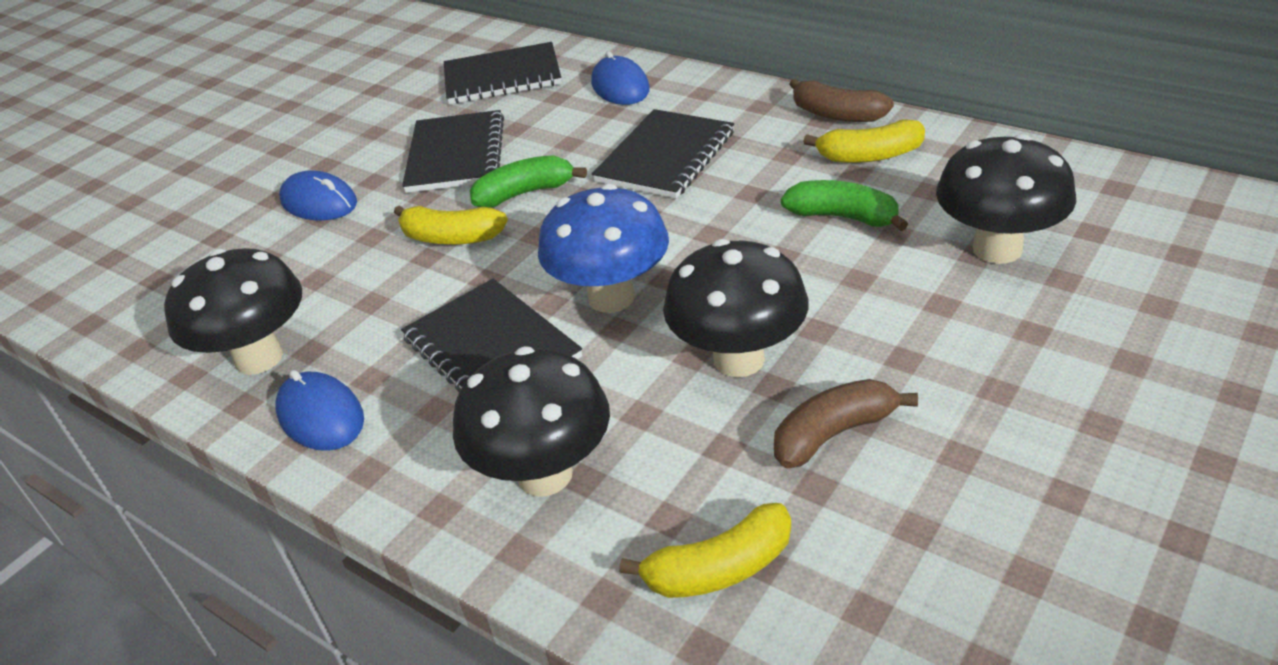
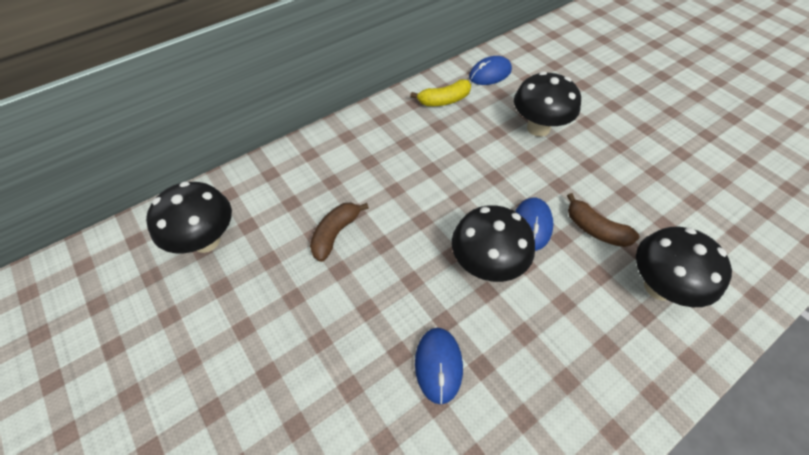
black notebook: [401,279,582,392] [402,110,504,193] [444,42,561,104] [592,109,734,198] = 4 -> none = 0
blue mushroom: [538,184,669,313] = 1 -> none = 0
green banana: [470,155,587,207] [781,180,908,231] = 2 -> none = 0
yellow banana: [394,205,508,245] [620,503,791,598] [803,119,925,163] = 3 -> [410,79,471,106] = 1

